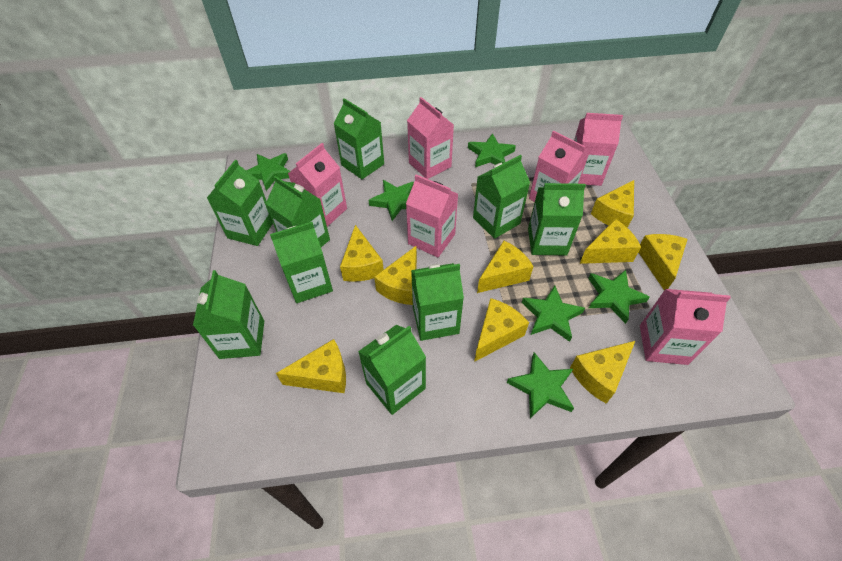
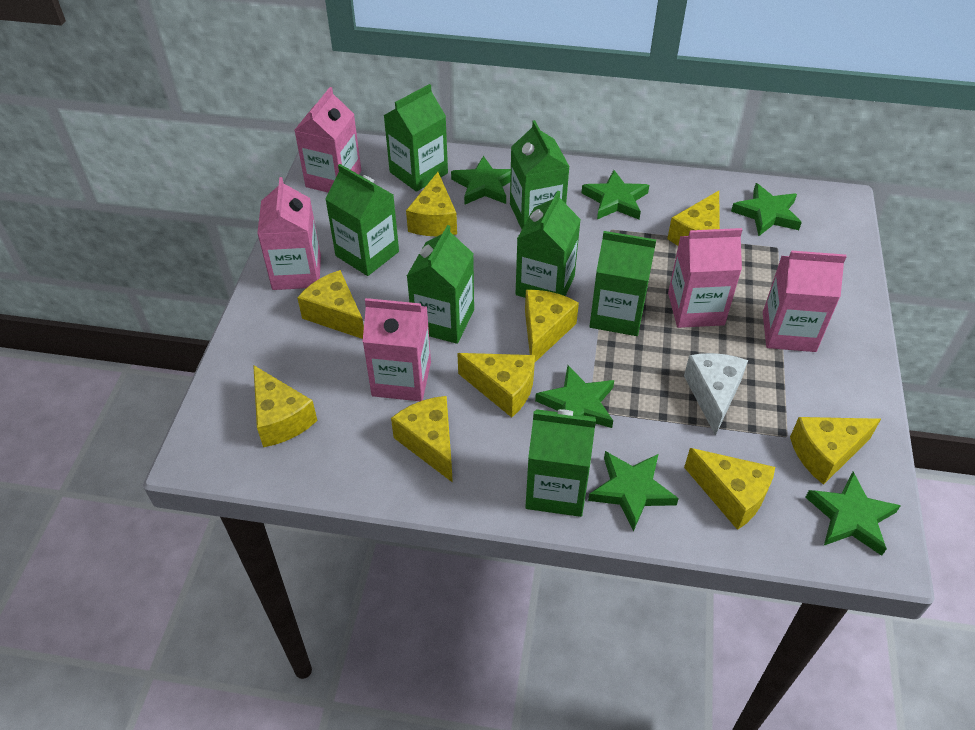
green carton: [193,270,264,359] [207,160,273,246] [266,176,330,247] [270,222,333,303] [334,98,384,179] [358,325,426,415] [411,263,464,341] [473,155,530,239] [528,183,586,255] = 9 -> [325,164,399,276] [384,84,448,192] [407,225,474,344] [510,120,570,229] [516,191,581,298] [525,409,596,517] [590,231,656,336] = 7
pink carton: [288,143,347,227] [406,175,458,257] [407,97,454,179] [529,130,589,202] [574,113,623,186] [640,289,731,365] = 6 -> [257,177,321,290] [295,87,361,193] [363,298,431,401] [668,228,742,328] [763,250,847,352] = 5
white cheese: none = 0 -> [684,353,748,436] = 1

